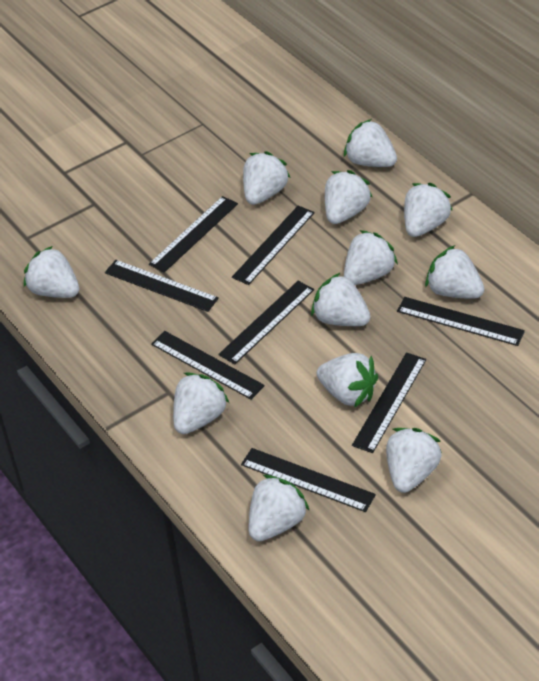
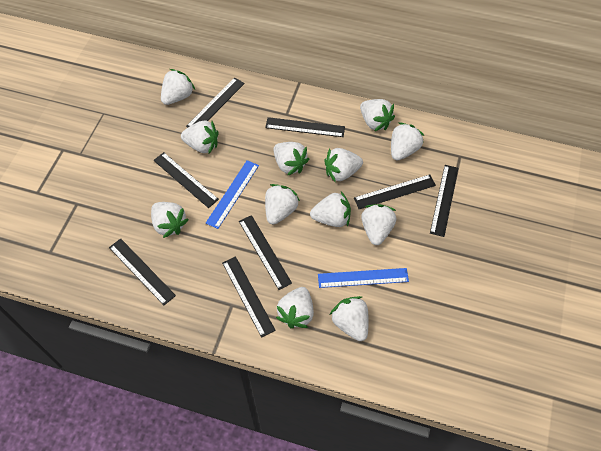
blue ruler: none = 0 -> [206,160,259,229] [318,268,409,288] = 2

